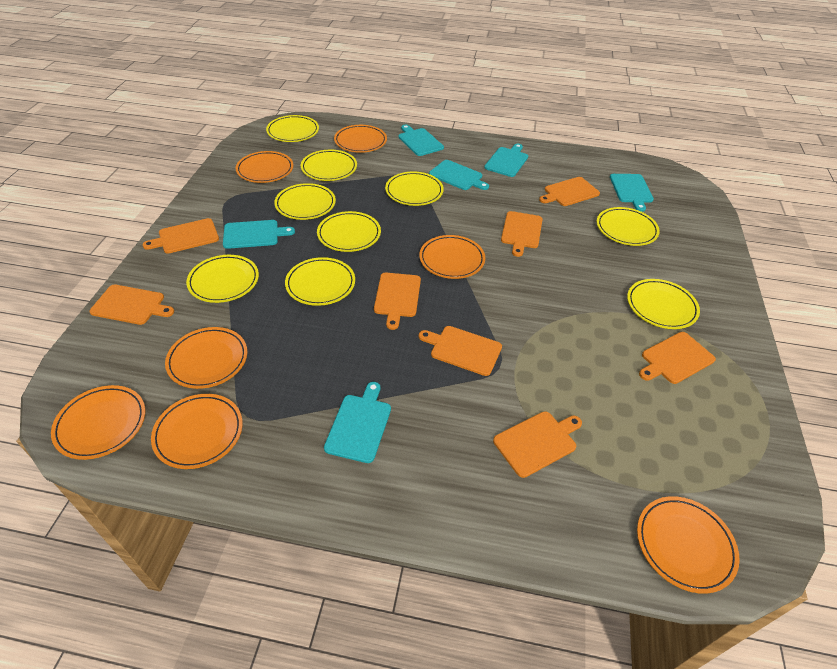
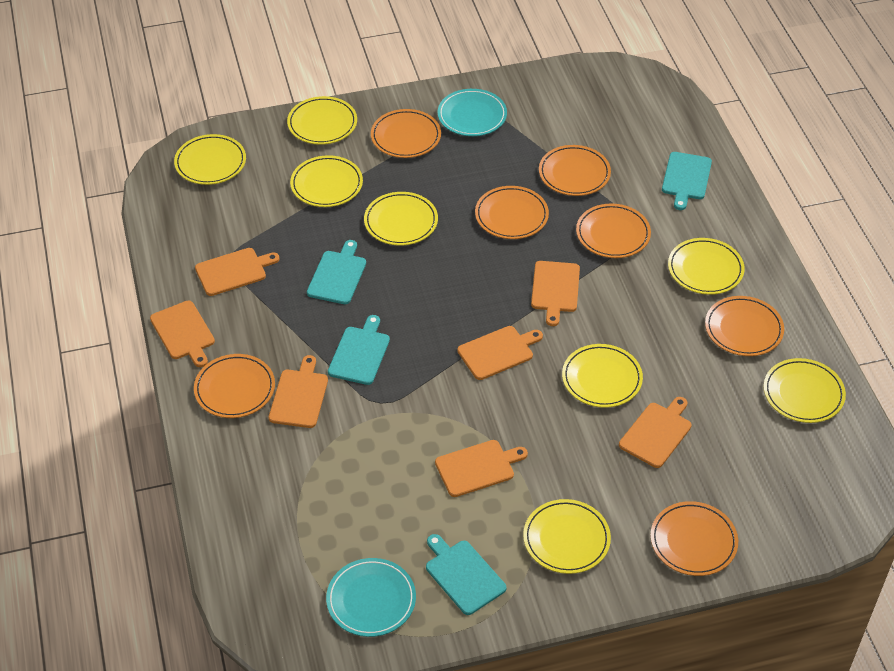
orange cutting board: [89,285,174,325] [143,218,219,253] [374,273,421,330] [419,326,502,376] [493,411,582,478] [501,211,543,257] [539,177,600,206] [639,332,716,384] = 8 -> [150,301,215,367] [195,248,280,296] [269,355,328,428] [435,440,528,497] [457,326,543,380] [531,261,580,326] [619,397,692,468] = 7
turquoise cutting board: [223,220,295,249] [324,382,391,463] [398,125,444,156] [429,160,489,190] [484,144,528,177] [610,174,654,212] = 6 -> [307,240,366,304] [328,315,390,385] [426,534,506,615] [662,152,712,210] = 4
turquoise plate: none = 0 -> [326,558,416,637] [437,89,507,136] = 2
yellow plate: [186,255,259,303] [266,115,319,142] [274,183,336,220] [285,257,355,306] [301,150,357,181] [317,211,381,252] [385,172,444,206] [597,207,660,246] [627,279,700,329] = 9 -> [174,134,246,185] [287,96,357,145] [290,155,363,207] [364,192,438,246] [523,499,611,574] [562,344,643,408] [668,238,745,295] [764,358,846,423] = 8

